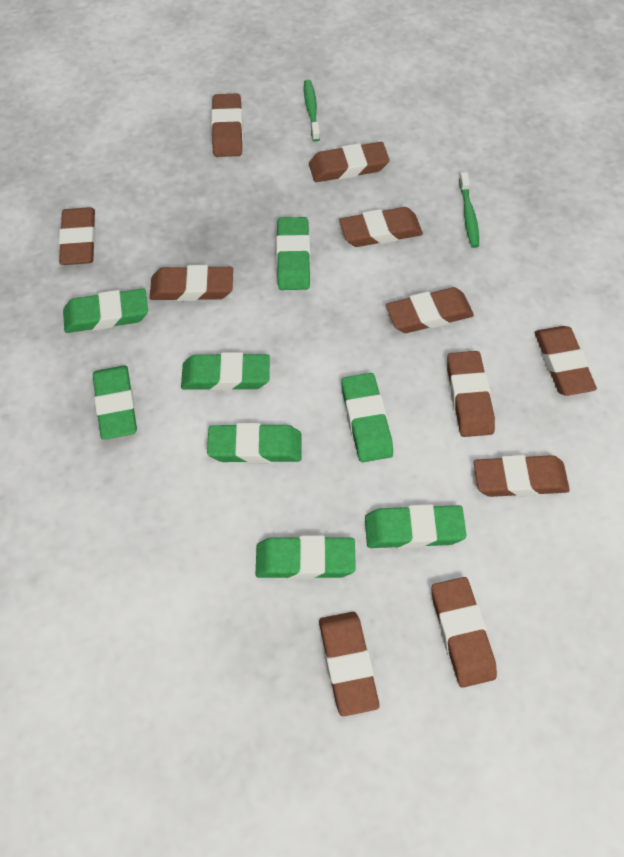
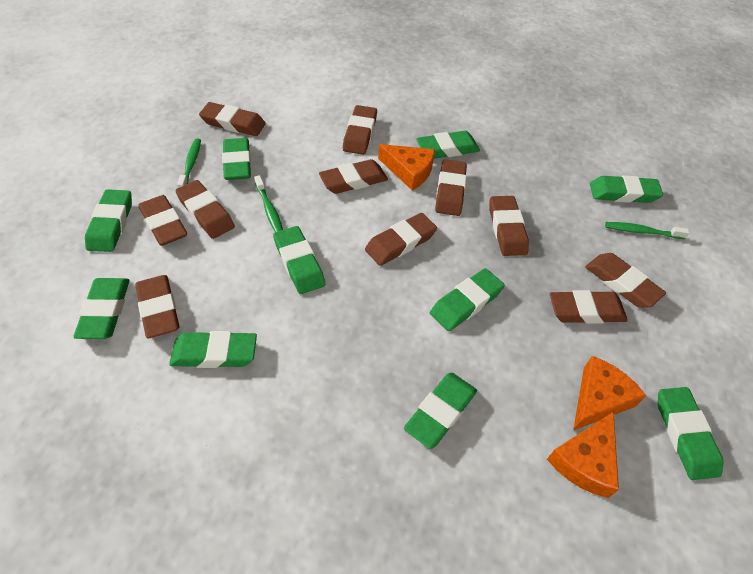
green eraser: [63,288,148,333] [93,366,137,440] [181,352,270,391] [207,423,301,463] [256,536,356,579] [276,217,310,290] [341,373,393,462] [365,504,466,549] = 8 -> [73,278,130,339] [85,189,132,252] [169,331,257,368] [222,138,251,180] [273,226,325,294] [404,373,477,449] [416,131,480,159] [430,268,505,331] [590,175,663,203] [657,387,724,480] = 10
green toothbrush: [304,80,320,142] [459,172,479,248] = 2 -> [177,138,201,188] [254,175,283,232] [605,222,689,239] = 3
orange cheese: none = 0 -> [378,144,435,191] [547,412,619,498] [573,356,646,431] = 3

